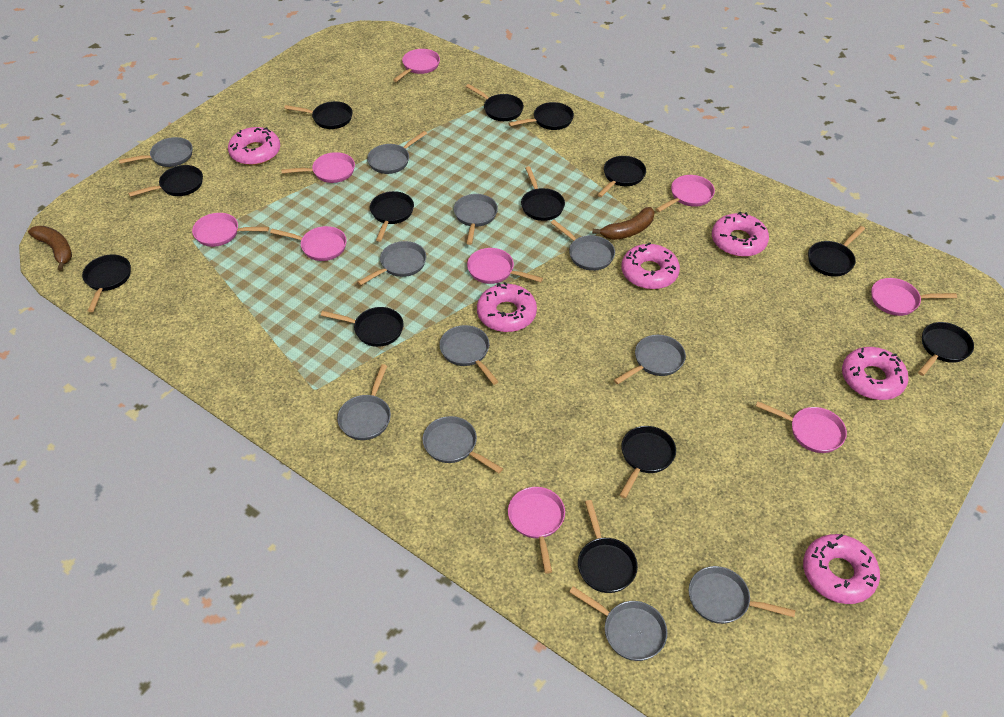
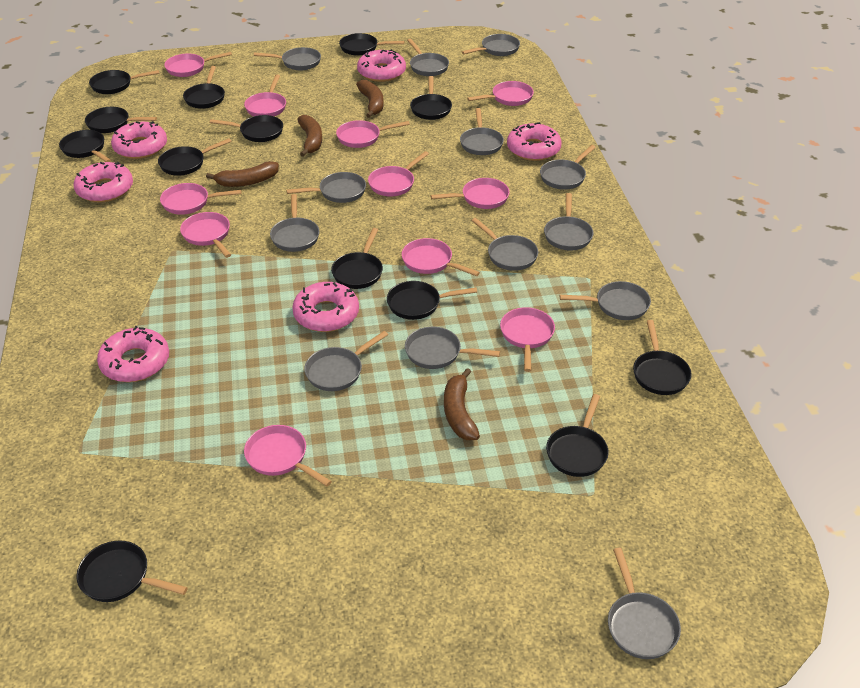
brown banana: [28,226,72,271] [592,207,655,240] = 2 -> [206,161,279,187] [297,115,322,157] [356,80,384,118] [444,368,480,440] = 4
grey pan: [119,137,193,167] [337,364,391,440] [357,241,426,285] [367,131,427,174] [422,416,503,473] [439,325,499,385] [454,194,498,245] [551,220,615,271] [569,586,667,661] [614,335,686,384] [689,566,796,624] = 11 -> [254,47,321,70] [270,194,319,252] [286,172,366,203] [304,331,388,391] [405,327,500,369] [407,39,449,76] [460,108,504,155] [462,34,520,56] [472,218,538,271] [540,145,596,190] [544,193,593,250] [560,281,651,320] [608,548,681,659] = 13
pink pan: [192,213,269,247] [270,226,347,261] [281,152,355,183] [393,49,440,82] [467,248,543,284] [508,487,565,574] [656,175,715,212] [756,401,847,453] [871,278,957,316] = 9 -> [160,183,242,215] [164,52,232,77] [180,212,231,258] [244,75,286,116] [244,425,332,487] [336,120,410,148] [368,151,429,197] [402,238,480,276] [430,178,510,209] [467,81,534,106] [500,307,555,372] = 11

